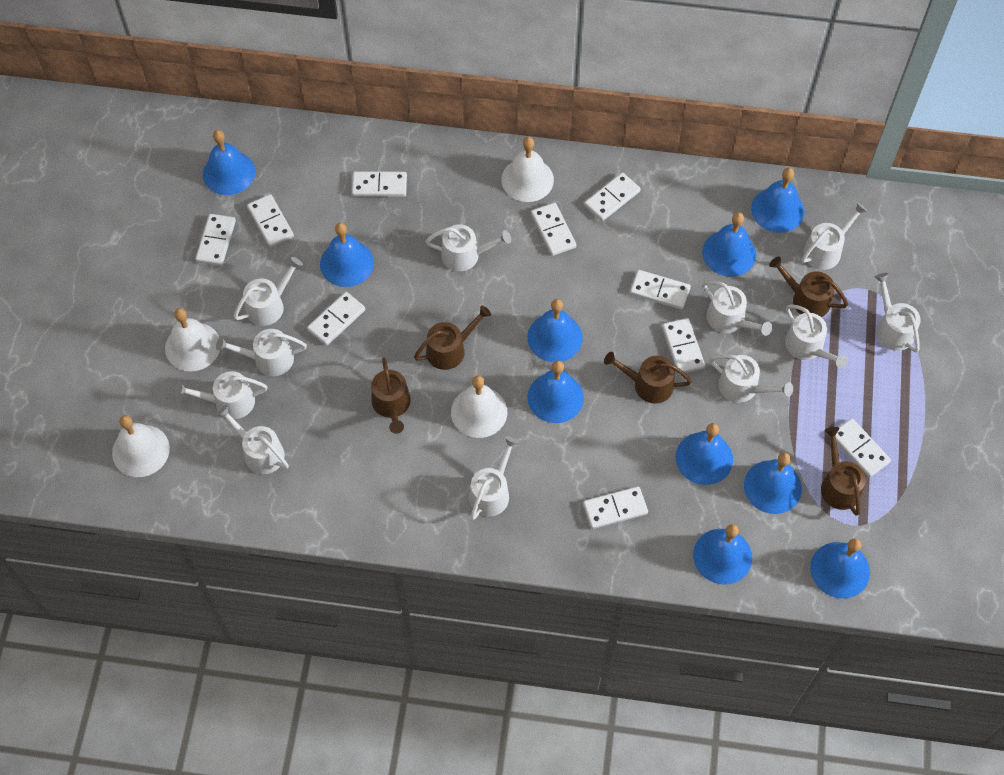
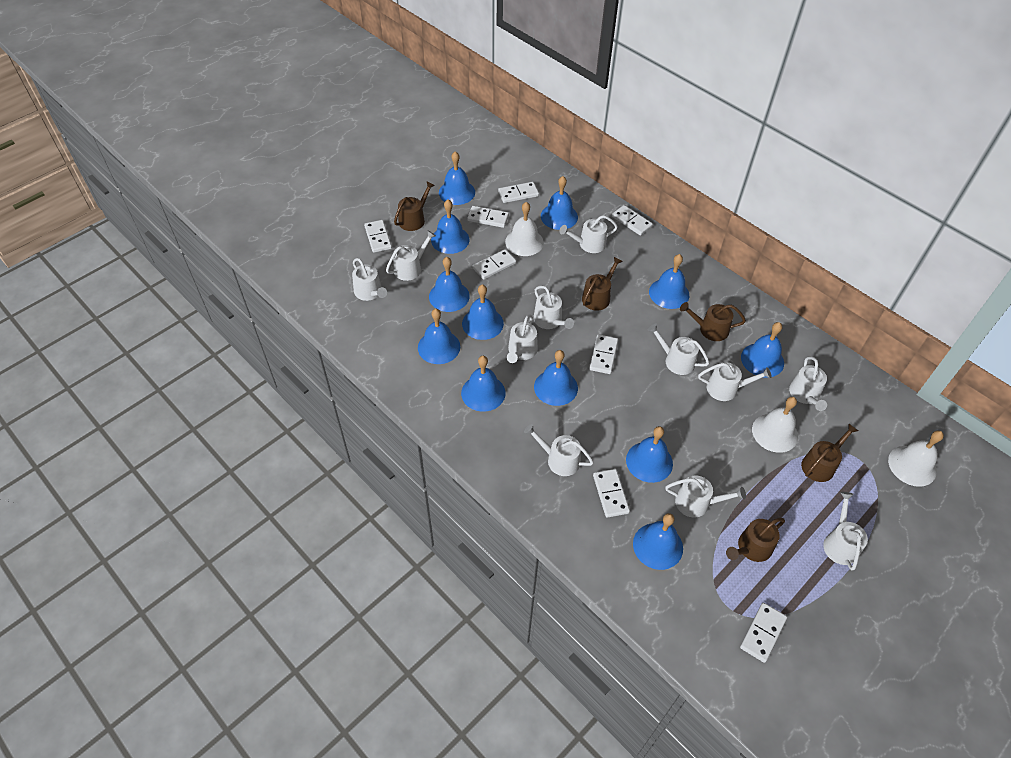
blue bell: [203,130,255,195] [320,223,374,287] [527,299,583,362] [527,360,584,423] [676,423,733,485] [693,524,752,584] [702,212,756,277] [744,453,802,514] [751,168,804,233] [810,538,870,598] = 10 -> [418,309,460,364] [429,257,470,312] [431,200,470,254] [439,151,475,205] [461,356,506,412] [462,284,504,340] [534,350,578,406] [541,176,578,230] [626,426,673,483] [633,513,683,570] [649,254,689,309] [741,322,784,378] = 12
white bell: [112,415,170,477] [165,308,220,372] [451,375,507,438] [501,137,554,202] = 4 -> [505,202,544,256] [752,397,798,453] [888,431,944,487] = 3
white domino: [195,214,236,266] [247,194,294,247] [307,292,365,346] [352,171,407,197] [531,202,576,256] [583,486,648,529] [584,172,641,221] [630,270,691,310] [662,318,705,374] [835,418,891,478] = 10 -> [364,220,392,253] [467,206,509,228] [473,249,516,280] [498,182,539,203] [589,334,618,374] [593,469,630,518] [612,205,653,236] [740,603,787,663] = 8

